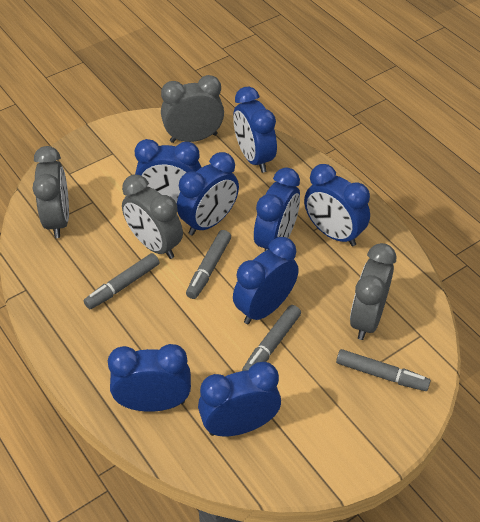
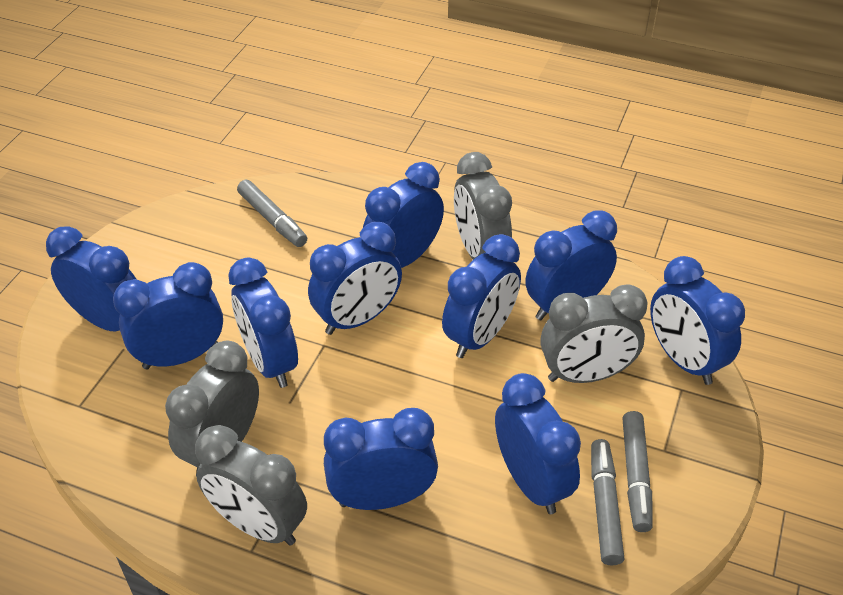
blue clock: [108,344,191,412] [135,139,202,204] [177,152,239,235] [198,362,281,436] [233,87,277,173] [233,237,299,324] [254,168,300,252] [304,164,370,246] = 8 -> [46,226,136,331] [113,262,223,369] [228,257,298,388] [308,222,402,335] [324,408,438,510] [363,162,444,268] [442,234,521,358] [495,373,581,514] [525,210,617,320] [650,256,745,385] = 10
grey marker: [84,253,159,309] [186,230,231,299] [242,305,301,371] [336,349,431,391] = 4 -> [237,179,307,247] [591,439,624,566] [622,411,653,532] = 3

